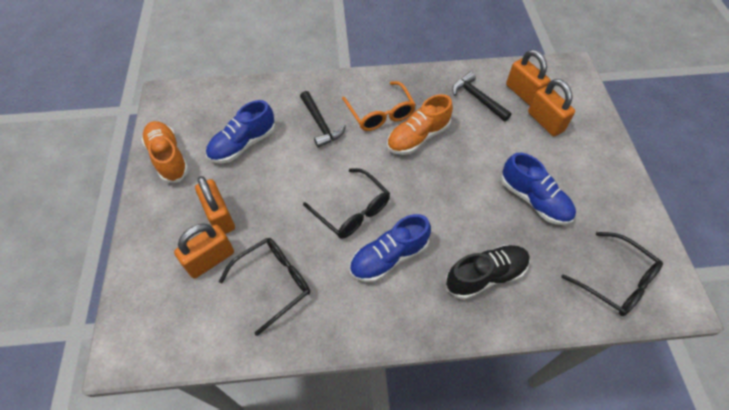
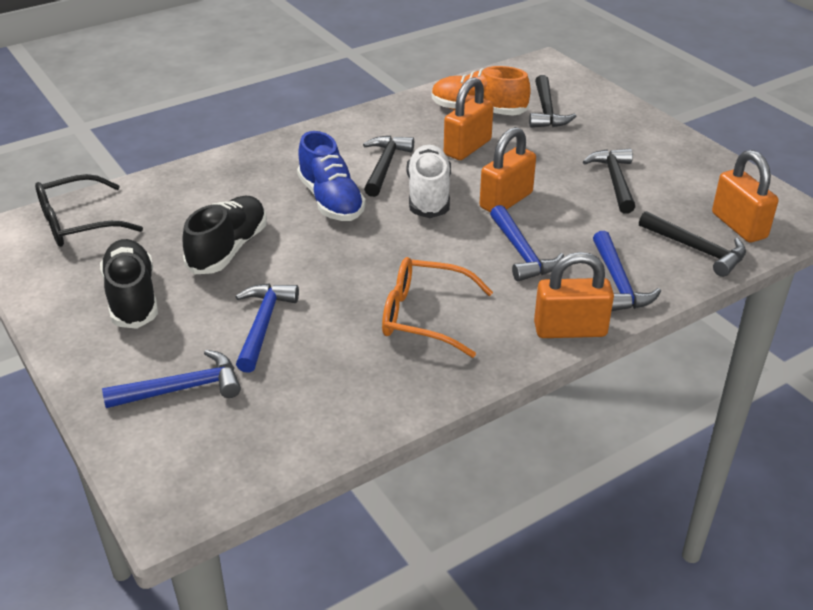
black glasses: [219,238,310,336] [303,168,390,239] [561,232,663,316] = 3 -> [35,174,143,247] = 1
black hammer: [300,91,346,148] [452,72,512,122] = 2 -> [363,136,414,197] [529,75,576,128] [583,149,635,214] [639,211,746,277] = 4
black shoe: [446,245,530,300] = 1 -> [100,239,158,329] [183,196,267,274] = 2
blue hammer: none = 0 -> [102,350,241,408] [236,283,299,373] [490,205,564,281] [593,231,661,311] = 4
blue shoe: [206,100,276,164] [349,214,431,282] [501,153,576,225] = 3 -> [297,131,366,221] = 1
orange shoe: [141,121,189,183] [387,94,453,155] = 2 -> [432,66,531,116] = 1
white shoe: none = 0 -> [407,145,451,218] = 1

